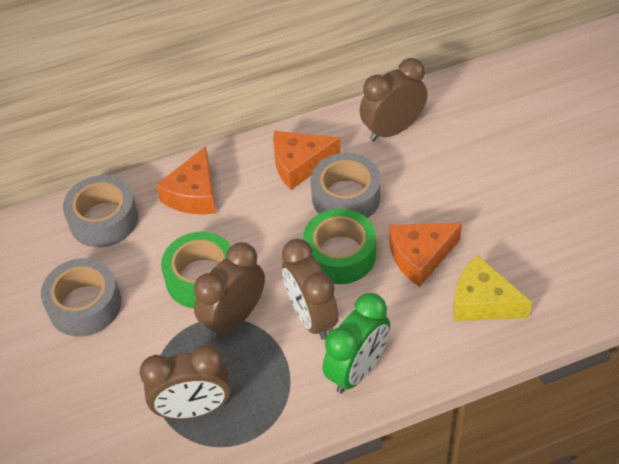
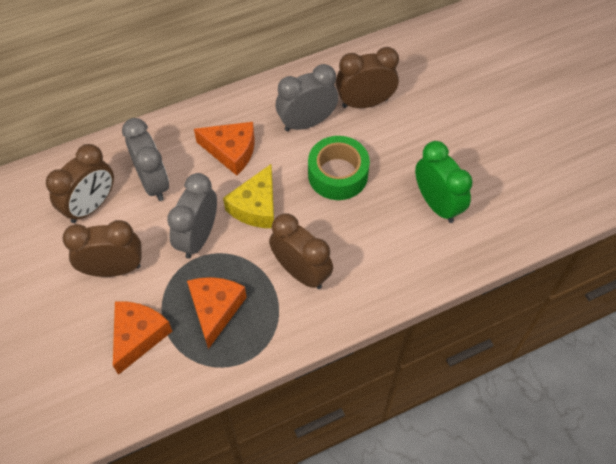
green tape: [161,232,231,308] [303,209,376,284] = 2 -> [308,136,370,200] = 1
grey clock: none = 0 -> [122,118,169,201] [167,173,217,259] [276,64,338,131] = 3
grey tape: [41,258,121,337] [63,175,138,247] [311,153,381,218] = 3 -> none = 0

